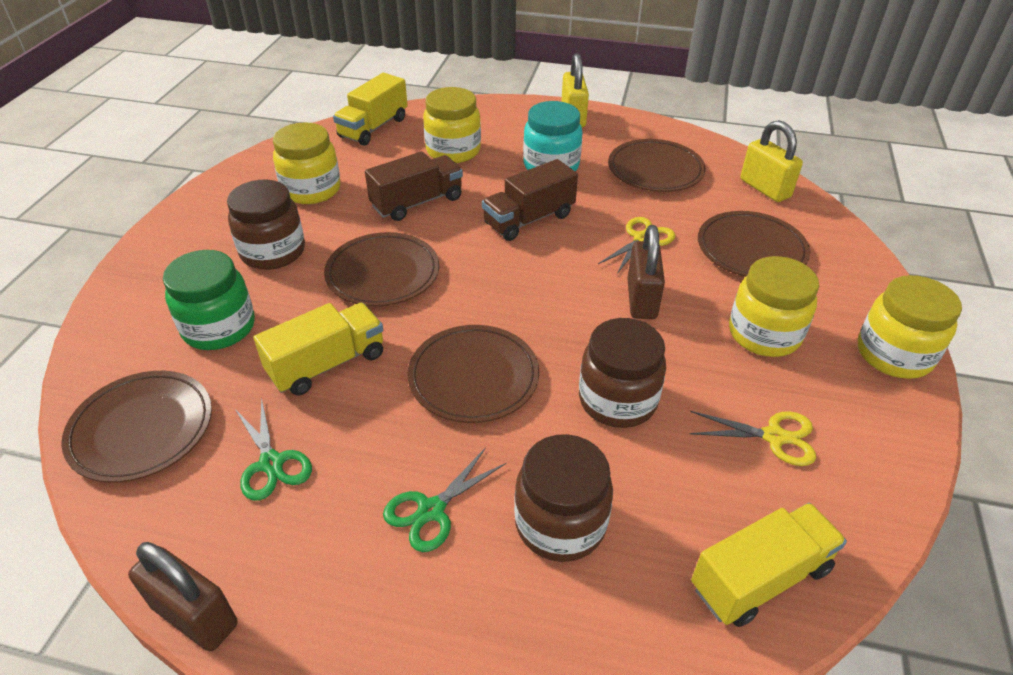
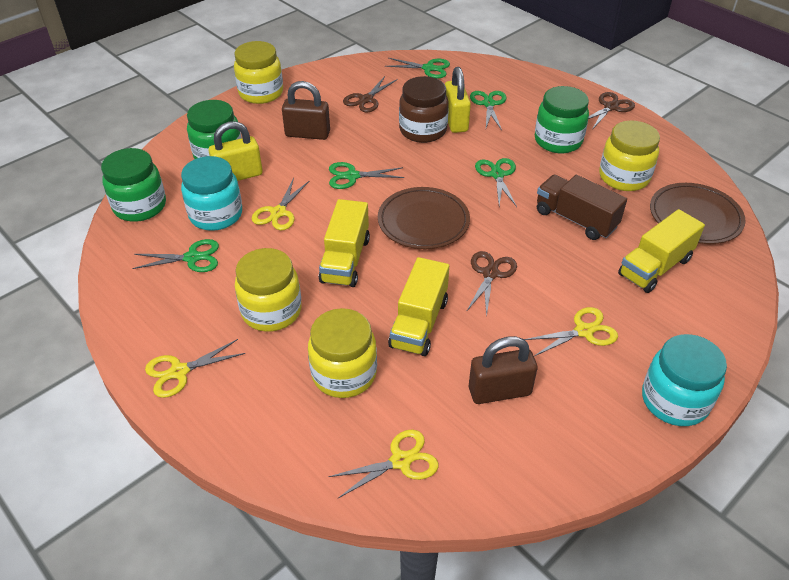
brown jar: [227,180,305,270] [514,434,613,562] [579,318,666,428] = 3 -> [399,76,449,143] = 1
brown plate: [61,371,212,483] [324,232,439,306] [407,325,539,423] [608,139,705,192] [698,211,810,277] = 5 -> [378,187,470,249] [650,183,745,244] = 2
brown scissors: none = 0 -> [343,76,398,112] [466,251,517,317] [588,92,635,130] = 3
brown truck: [365,151,463,221] [482,159,578,241] = 2 -> [537,175,627,240] = 1
green jar: [163,250,255,350] = 1 -> [101,148,166,222] [187,100,241,159] [535,86,589,153] = 3
green scissors: [235,397,312,501] [383,447,506,552] = 2 -> [132,239,219,272] [329,162,404,189] [385,58,450,78] [470,91,507,130] [475,158,517,207] = 5
turquoise jar: [523,101,583,172] = 1 -> [181,156,242,231] [642,334,727,426] = 2
yellow scissors: [598,217,675,274] [690,411,816,466] = 2 -> [145,339,245,398] [252,178,309,230] [328,429,439,498] [524,307,618,356] = 4

